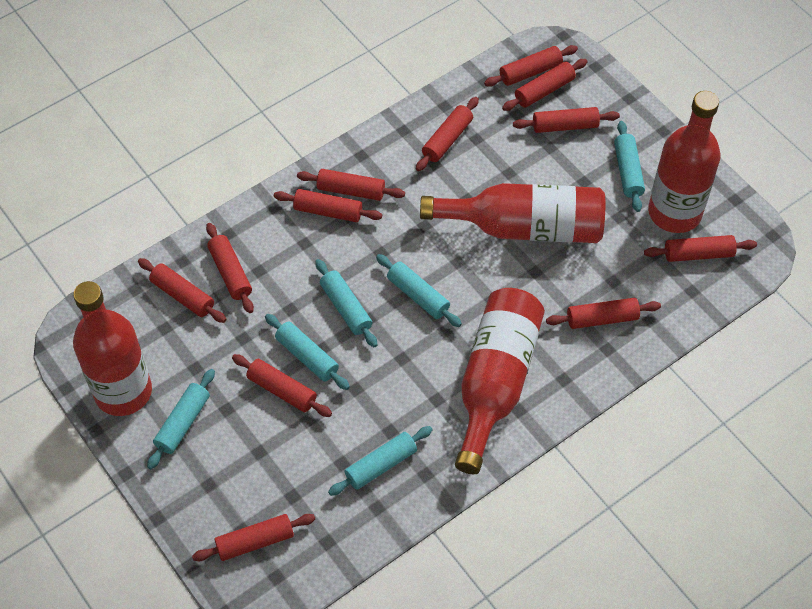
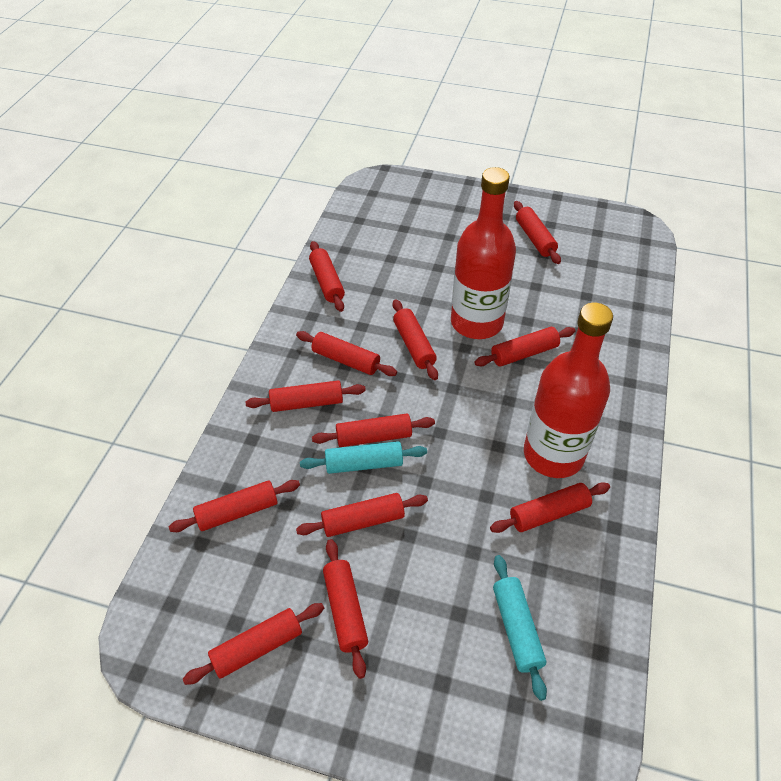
red bottle: [73,281,152,416] [420,183,605,243] [455,288,545,474] [648,91,721,233] = 4 -> [451,167,516,339] [524,303,613,478] = 2
turquoise rolling pin: [147,369,215,469] [265,314,350,390] [315,259,377,347] [328,426,433,496] [376,254,462,327] [614,121,645,212] = 6 -> [300,441,427,474] [493,555,547,701] = 2

